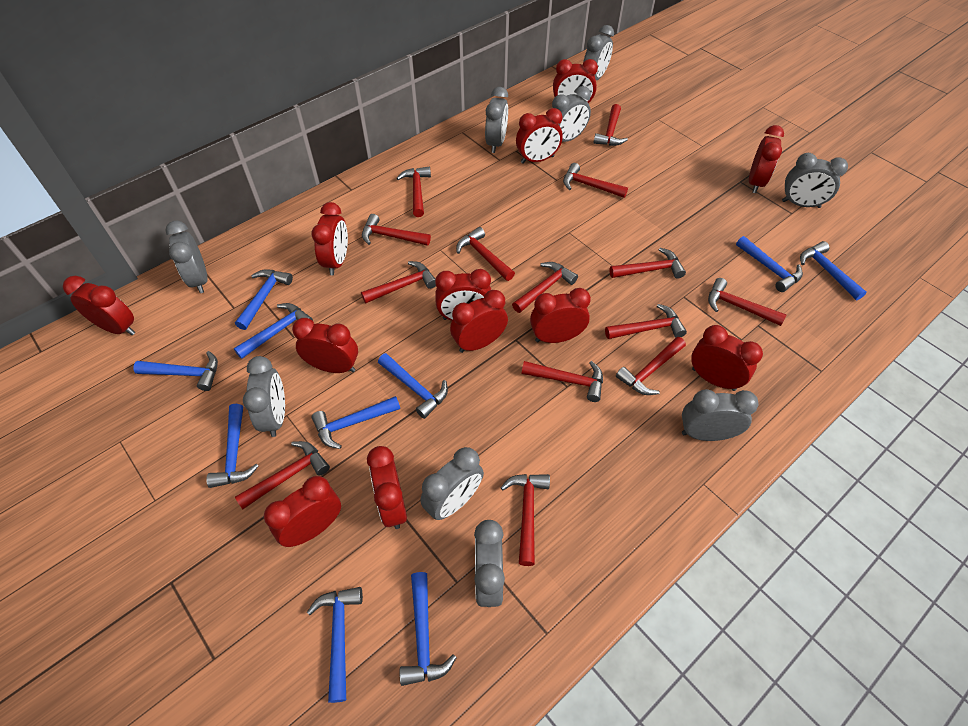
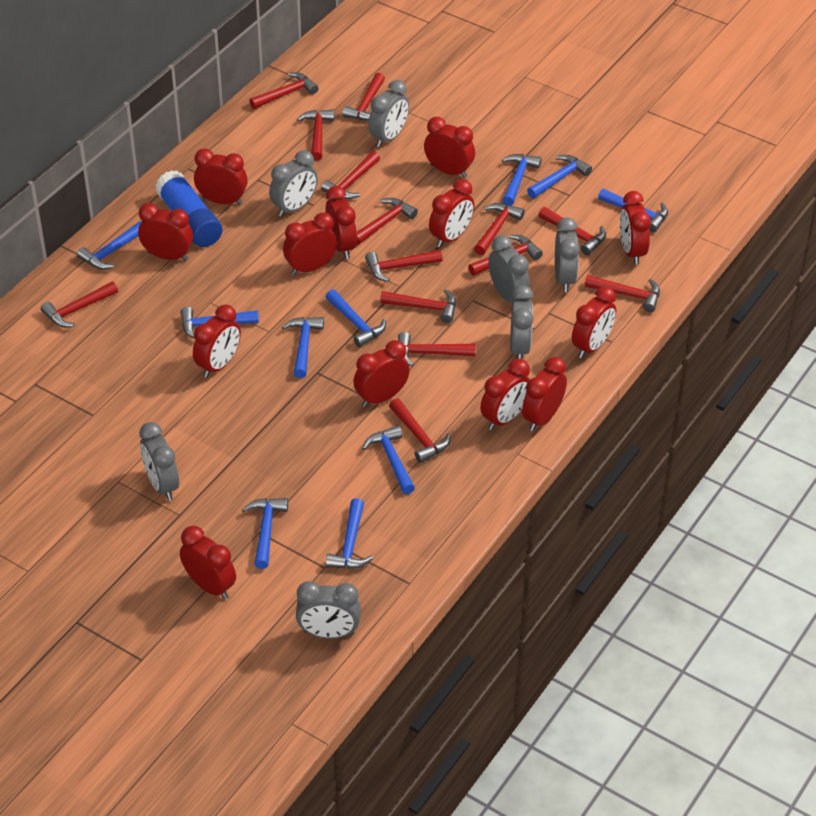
blue glue stick: none = 0 -> [155,170,222,247] = 1
grey clock: [166,221,207,293] [243,356,285,437] [420,447,484,520] [474,520,505,607] [485,87,508,153] [552,86,591,142] [584,25,614,80] [682,389,759,441] [782,153,848,208] = 9 -> [139,422,179,500] [269,150,318,217] [296,581,361,639] [368,80,409,147] [488,235,530,302] [510,285,534,359] [555,217,580,292] = 7
red clock: [63,276,135,335] [264,476,341,547] [292,318,358,373] [311,202,348,275] [367,446,407,529] [435,269,491,320] [450,290,508,353] [516,108,563,164] [530,288,591,343] [553,59,598,103] [691,325,763,391] [749,125,784,193] = 12 -> [138,203,193,261] [180,526,236,599] [193,305,241,378] [194,148,248,205] [283,212,337,275] [325,186,357,259] [353,340,410,407] [424,117,475,178] [429,179,474,248] [480,359,530,430] [522,357,567,431] [572,286,616,358] [620,191,651,265] = 13

